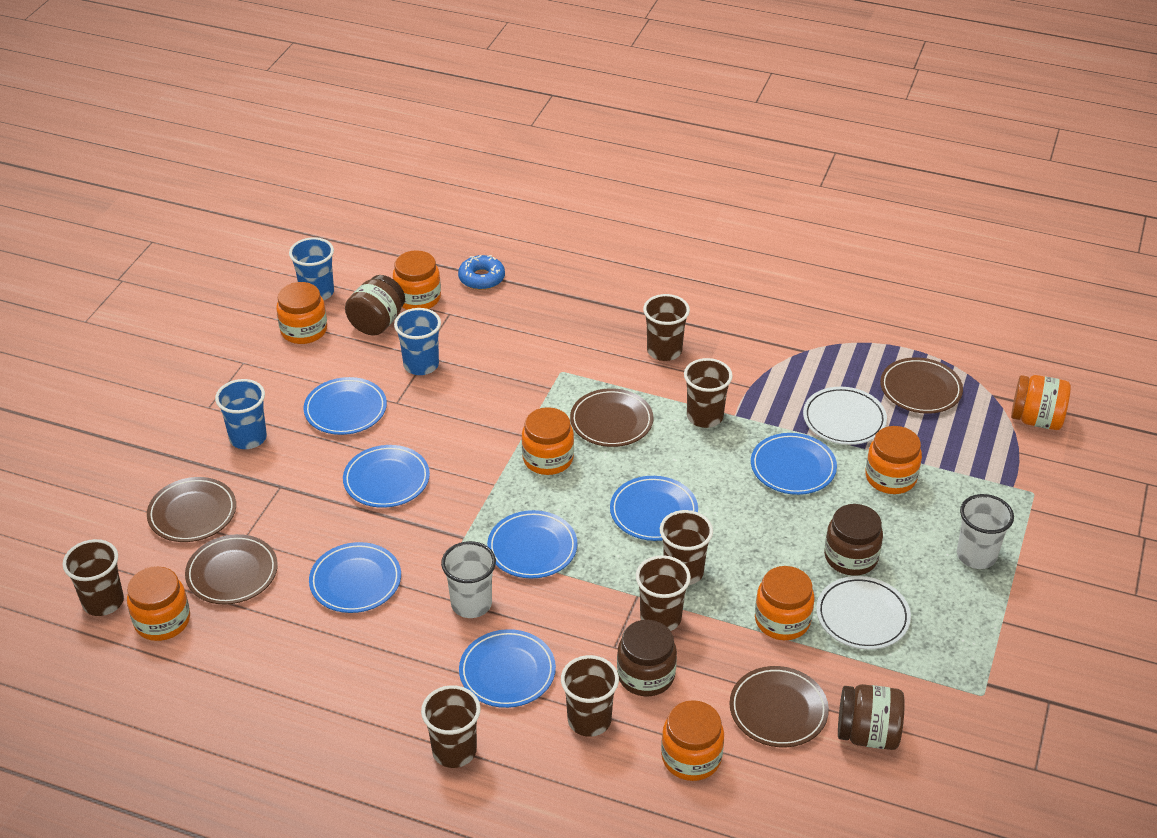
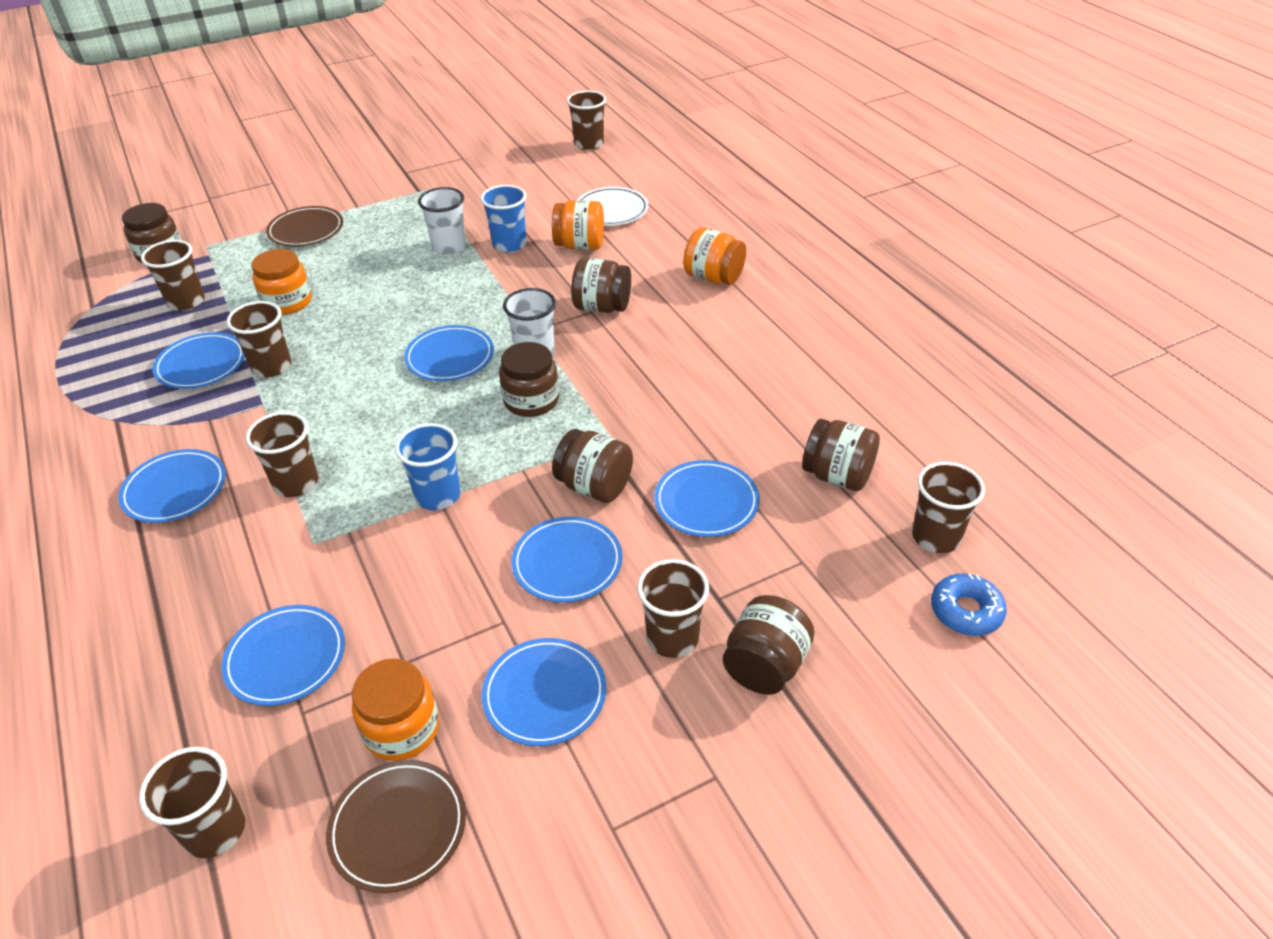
blue cup: [215,379,267,449] [289,237,334,300] [394,308,441,375] = 3 -> [395,423,461,510] [480,185,526,253] = 2
brown jar: [345,275,405,336] [617,620,677,696] [824,504,883,576] [838,684,905,750] = 4 -> [122,203,181,263] [499,342,559,417] [552,429,633,503] [571,258,631,313] [723,595,815,695] [802,419,880,491] = 6
brown plate: [147,477,236,542] [185,534,278,605] [570,388,653,447] [730,666,829,747] [880,357,963,414] = 5 -> [266,206,343,247] [326,760,466,893] = 2
orange jar: [127,566,190,641] [276,282,327,344] [393,250,441,310] [522,407,574,475] [661,700,724,781] [755,566,815,640] [865,426,922,494] [1011,375,1071,430] = 8 -> [251,249,312,315] [352,658,439,761] [552,200,604,250] [683,227,746,285] = 4
white plate: [803,387,887,445] [816,576,911,650] = 2 -> [577,187,649,226] = 1

